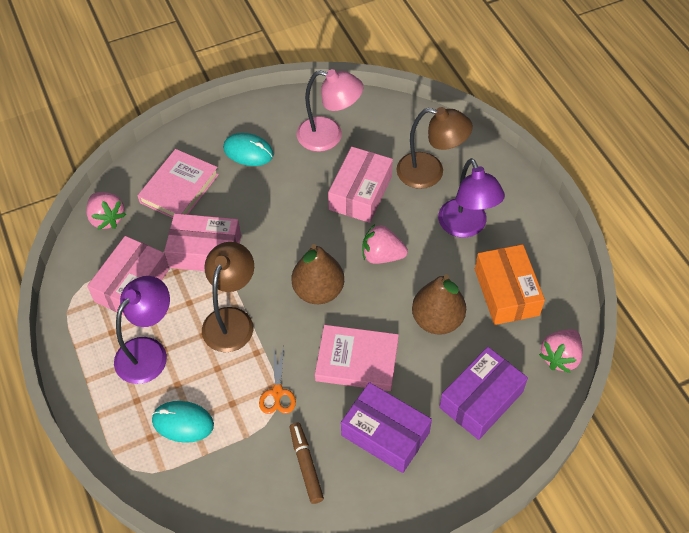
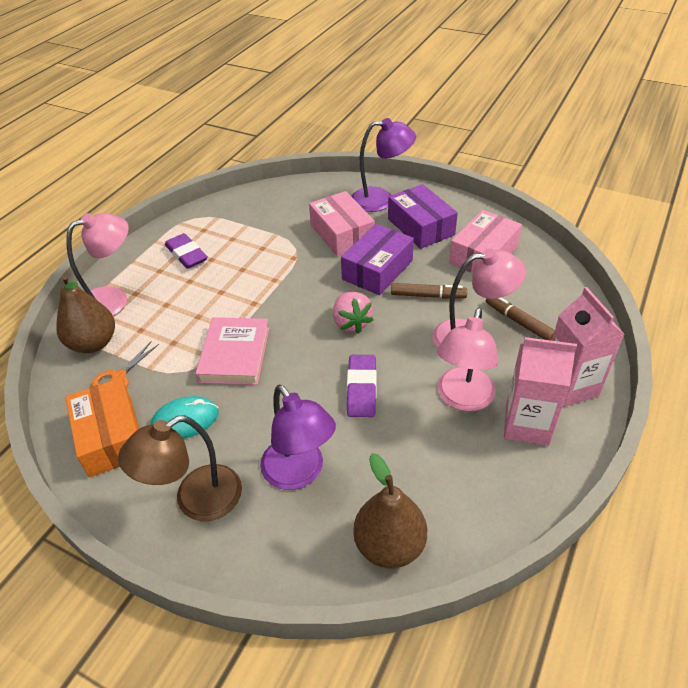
brown lamp: [202,242,254,352] [396,107,473,189] = 2 -> [118,415,242,521] = 1
brown marker: [290,422,324,504] = 1 -> [391,283,467,299] [486,298,555,341] = 2
pink book: [137,149,219,218] [315,325,399,391] = 2 -> [195,317,270,385] = 1
pink box: [87,236,169,316] [164,213,241,271] [328,147,393,223] = 3 -> [309,191,375,256] [449,210,522,273] = 2
pink carton: none = 0 -> [504,337,577,446] [552,287,625,407] = 2
pink lamp: [297,69,364,152] = 1 -> [66,213,129,316] [432,248,526,348] [437,308,499,411] = 3
pink strawberry: [86,192,126,230] [363,224,408,264] [539,329,583,373] = 3 -> [333,292,373,333] = 1
purple eraser: none = 0 -> [165,233,208,269] [347,355,377,417] = 2
turquoise mouse: [152,401,214,443] [223,133,274,166] = 2 -> [151,396,219,439] = 1

